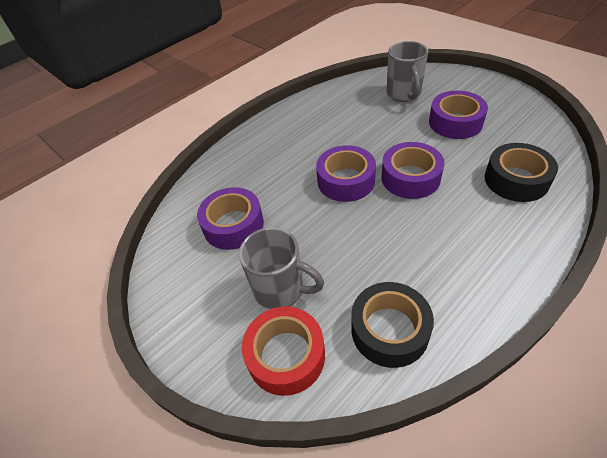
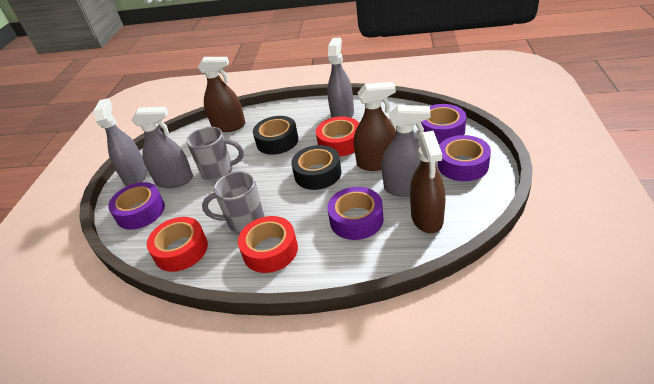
brown spray bottle: none = 0 -> [198,57,245,132] [354,82,396,171] [410,131,445,233] = 3
grey spray bottle: none = 0 -> [93,98,148,186] [132,107,193,188] [327,38,354,118] [382,105,431,197] = 4
red tape: [242,306,325,396] = 1 -> [147,217,208,272] [238,216,298,273] [316,116,359,157] = 3

